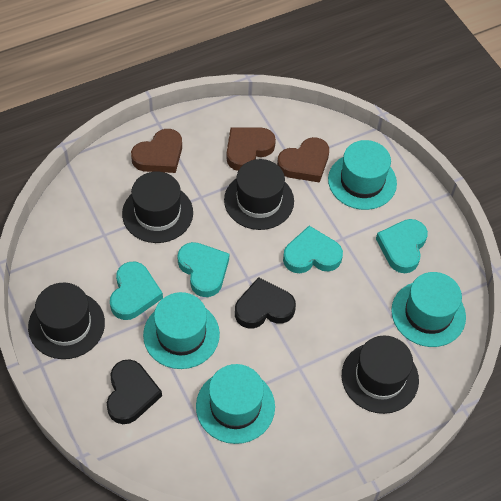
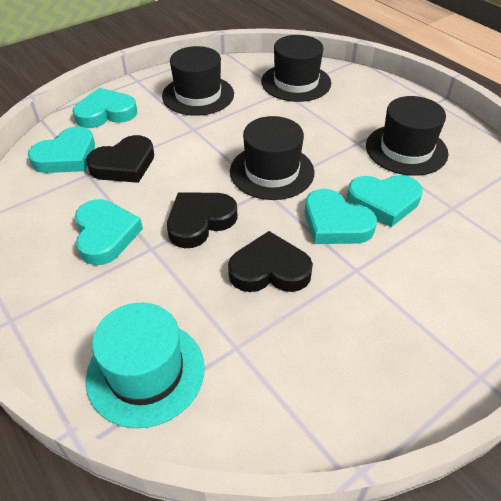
black heart: [107,359,162,424] [235,277,296,329] = 2 -> [86,135,154,183] [167,192,238,248] [228,231,313,292] = 3
brown heart: [131,129,182,173] [226,127,276,171] [277,137,329,183] = 3 -> none = 0
turquoise hat: [143,292,220,369] [196,364,275,444] [328,140,397,210] [391,272,466,347] = 4 -> [86,303,204,428] = 1
turquoise heart: [110,262,163,320] [177,242,229,297] [283,226,343,273] [376,219,428,273] = 4 -> [28,126,95,173] [73,88,137,128] [75,199,143,265] [305,189,377,244] [347,175,423,227] = 5

